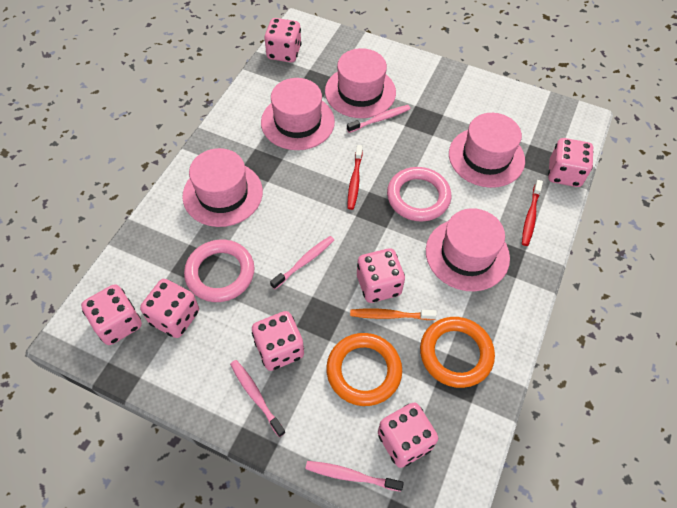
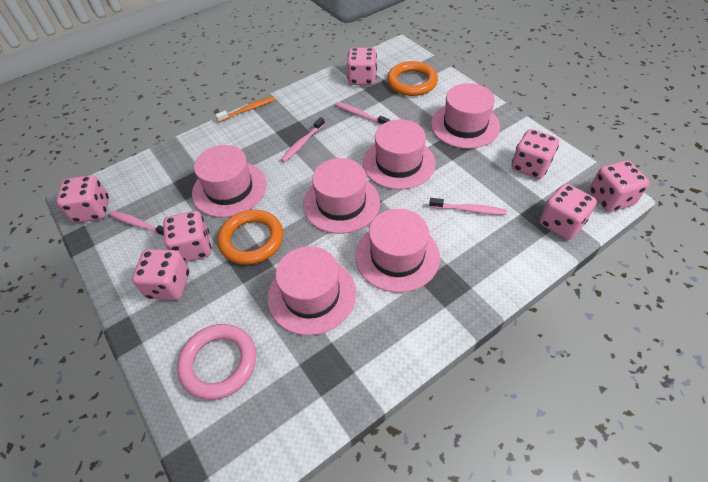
pink hat: [182,148,263,227] [261,78,335,150] [325,48,396,118] [426,208,510,291] [449,113,525,188] = 5 -> [192,145,267,217] [268,246,356,335] [303,158,380,234] [355,209,440,292] [363,119,436,190] [431,83,500,149] = 6
pink ring: [184,240,254,302] [387,167,451,222] = 2 -> [177,324,256,400] = 1
red toothbrush: [348,145,363,210] [522,180,543,246] = 2 -> none = 0

